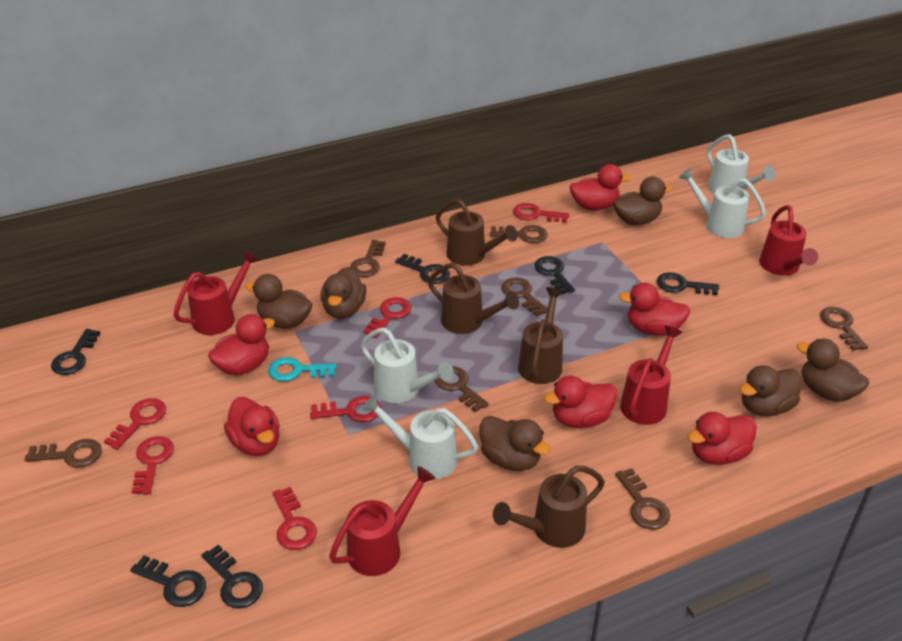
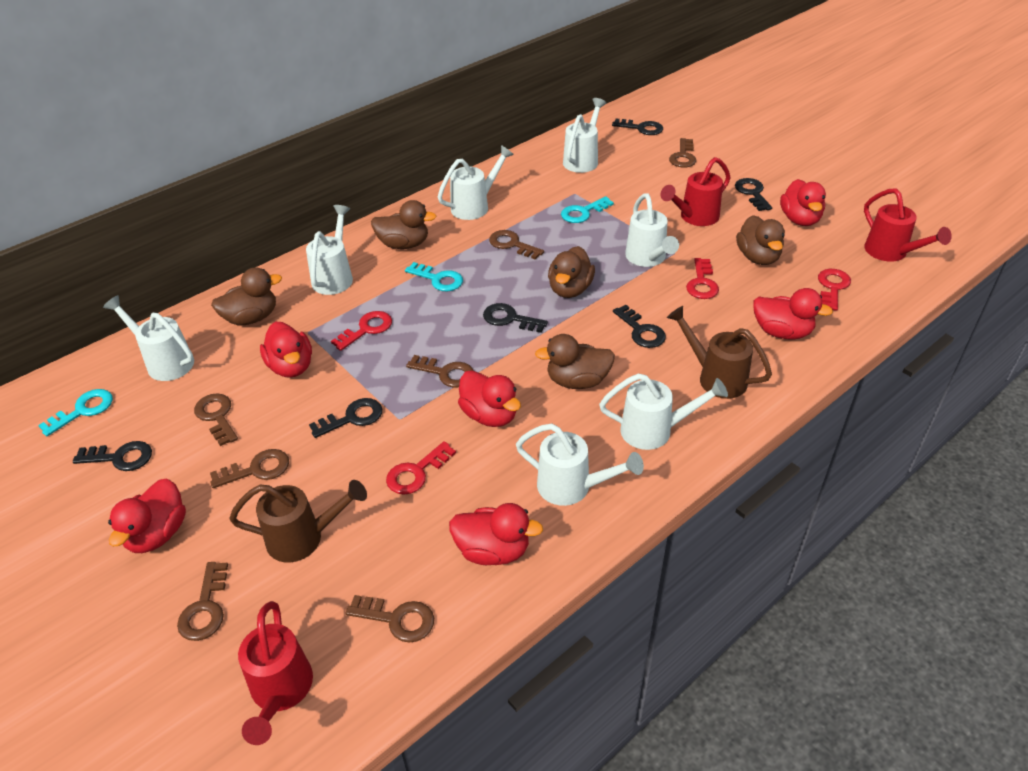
brown duck: [245,274,312,329] [321,267,366,319] [479,416,551,471] [613,176,672,225] [740,365,802,416] [797,339,869,402] = 6 -> [211,267,282,326] [371,200,437,249] [535,334,615,389] [548,246,595,298] [736,215,785,265] = 5
brown watering can: [428,263,519,334] [436,198,518,266] [493,465,605,548] [518,287,563,384] = 4 -> [229,480,367,562] [667,306,772,399] = 2
red key: [104,398,166,450] [132,436,174,495] [273,487,317,550] [310,396,381,423] [364,297,411,338] [513,203,569,223] = 6 -> [331,311,392,351] [386,441,456,495] [686,258,719,299] [818,269,851,311] = 4
red watering can: [173,250,259,335] [329,466,436,576] [620,325,683,425] [759,205,818,275] = 4 -> [238,601,313,745] [660,157,731,226] [864,188,952,262] = 3
turquoise key: [268,357,336,381] = 1 -> [38,389,113,436] [405,262,463,291] [561,196,614,223] = 3
white watering can: [360,328,454,403] [362,394,478,479] [678,168,766,238] [707,134,775,194] = 4 -> [103,295,194,381] [306,205,353,295] [438,145,514,220] [516,424,644,506] [563,98,606,173] [599,373,728,450] [625,193,679,267] = 7

